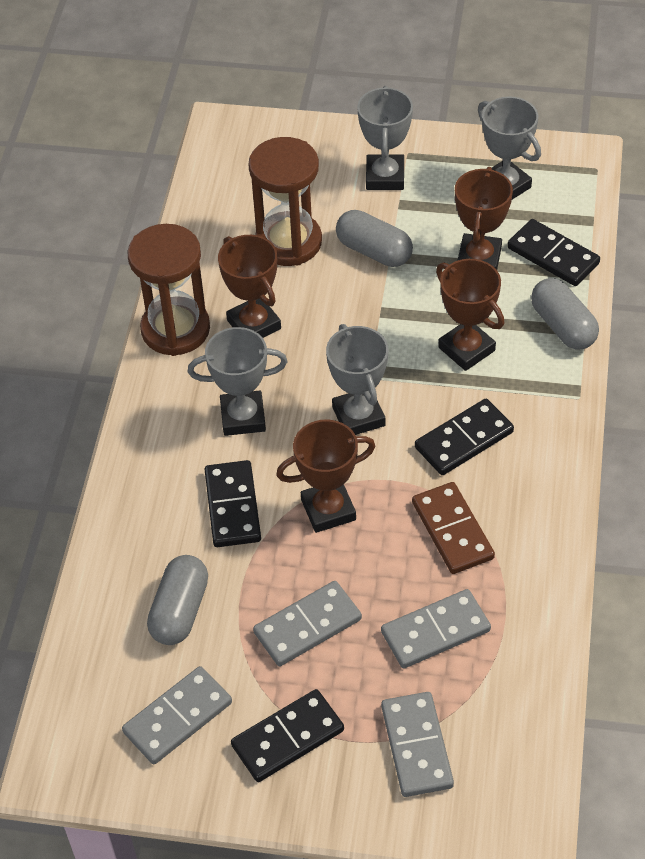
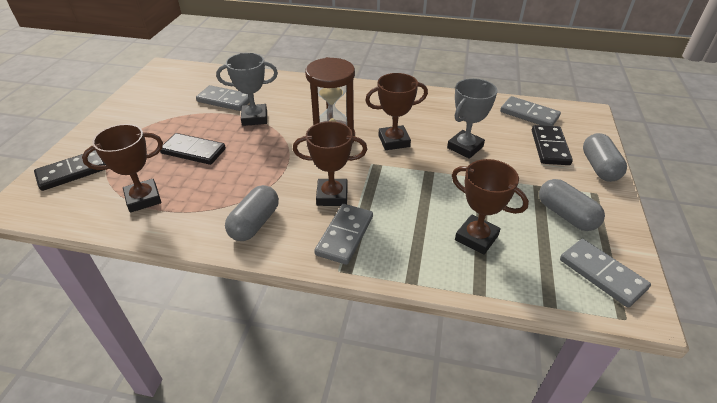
black domino: [205,460,261,547] [231,689,344,782] [415,399,514,475] [507,219,600,286] = 4 -> [34,150,106,191] [160,133,226,165] [532,125,573,165] = 3
brown domino: [412,482,495,574] = 1 -> none = 0
brown hourglass: [127,224,210,356] [248,137,322,266] = 2 -> [305,57,355,143] = 1
grey trophy: [188,327,287,436] [326,324,388,435] [357,86,413,190] [478,96,541,200] = 4 -> [216,53,278,126] [447,78,498,159] = 2

